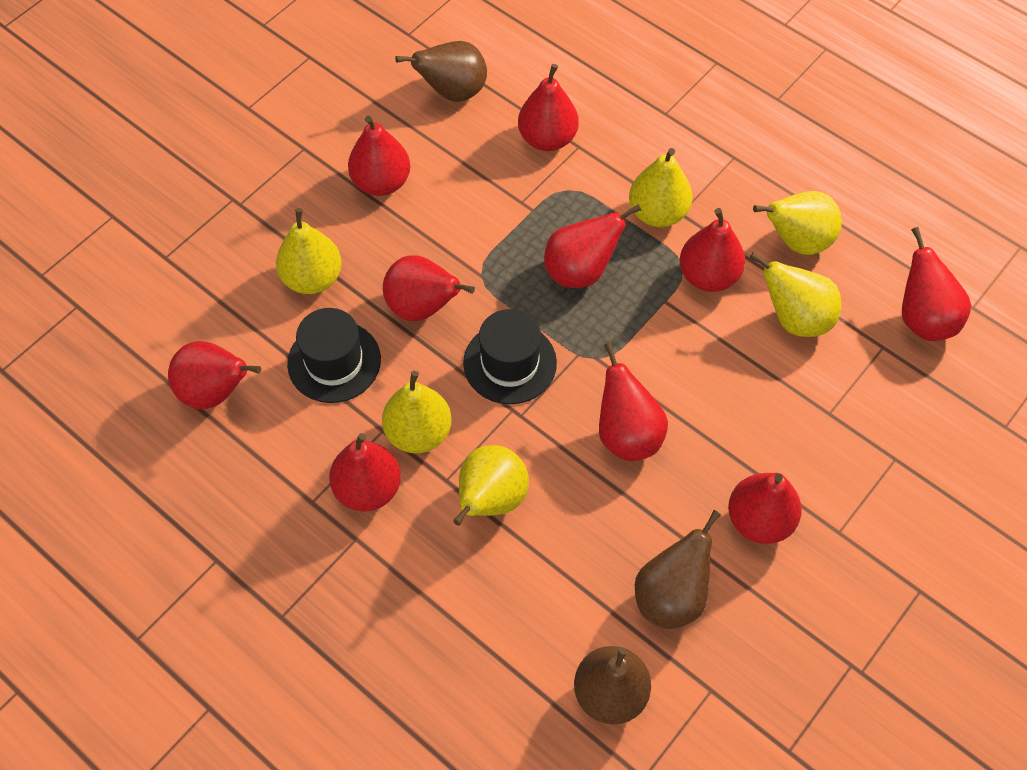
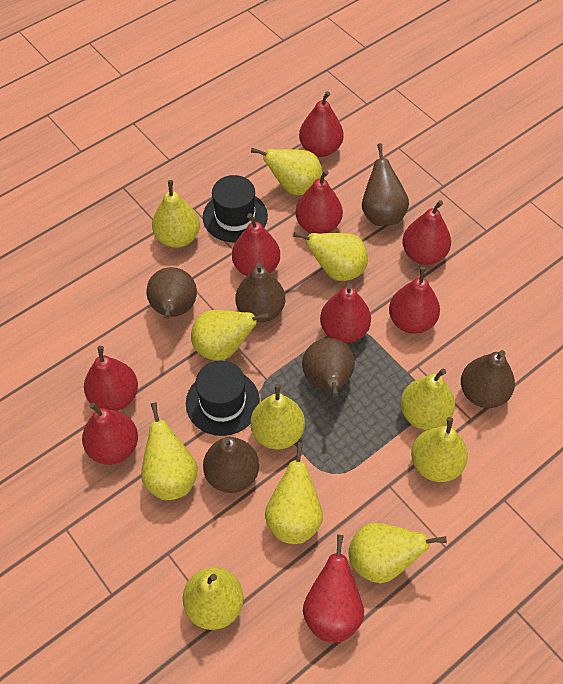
brown pear: [395,41,487,102] [574,646,651,724] [635,510,721,629] = 3 -> [147,267,197,319] [203,437,259,493] [235,262,285,322] [302,338,355,397] [362,143,409,226] [461,350,515,408] = 6
red pear: [168,341,261,409] [329,433,401,512] [348,116,410,196] [383,256,475,321] [518,64,579,151] [544,204,641,288] [599,342,668,461] [680,208,745,292] [728,473,802,544] [902,227,971,341] = 10 -> [82,402,138,465] [84,346,138,411] [232,213,280,276] [296,170,343,233] [299,91,343,157] [303,535,364,643] [320,283,371,343] [389,267,440,334] [402,200,451,265] = 9
yellow pear: [276,208,342,294] [382,371,452,454] [453,445,529,526] [629,148,692,227] [749,252,841,337] [753,191,842,255] = 6 -> [141,403,198,500] [152,180,200,248] [183,567,244,630] [191,310,270,361] [250,384,305,450] [251,148,322,195] [265,442,323,544] [293,232,368,281] [349,523,447,583] [400,369,455,430] [411,417,468,482] = 11

